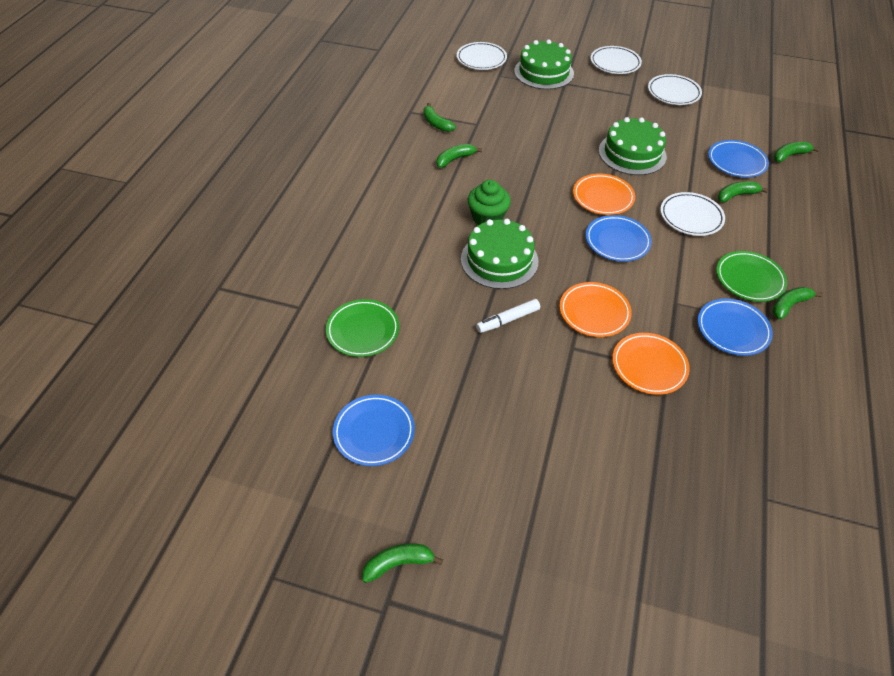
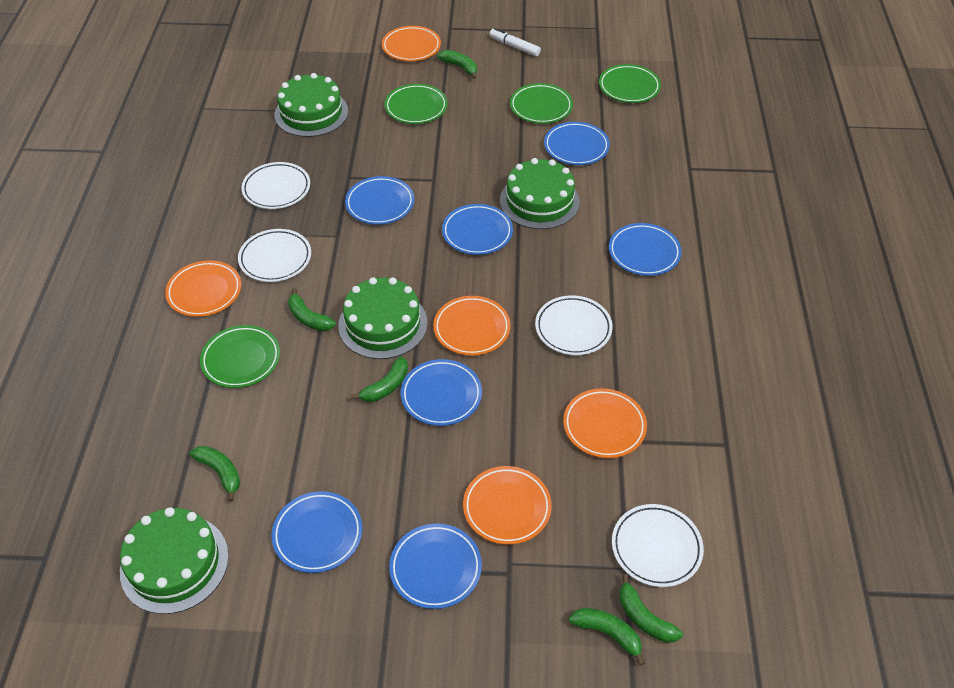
blue plate: [333,395,415,466] [586,215,652,262] [698,299,773,356] [708,140,769,178] = 4 -> [272,491,362,573] [345,176,414,225] [389,523,482,609] [401,359,482,426] [442,204,513,255] [544,122,610,165] [609,223,682,276] = 7
green cake: [461,219,538,289] [514,39,574,89] [599,117,667,175] = 3 -> [120,507,229,614] [274,73,348,137] [338,277,427,359] [500,158,580,229] = 4
green cupcake: [468,180,511,225] = 1 -> none = 0
green plate: [326,299,399,357] [716,251,787,302] = 2 -> [200,325,280,388] [384,84,448,124] [510,83,573,124] [599,64,661,103] = 4
orange plate: [560,282,632,337] [573,173,635,215] [612,333,690,395] = 3 -> [165,260,241,317] [382,26,441,61] [433,296,511,356] [463,466,552,545] [563,388,647,458] = 5

